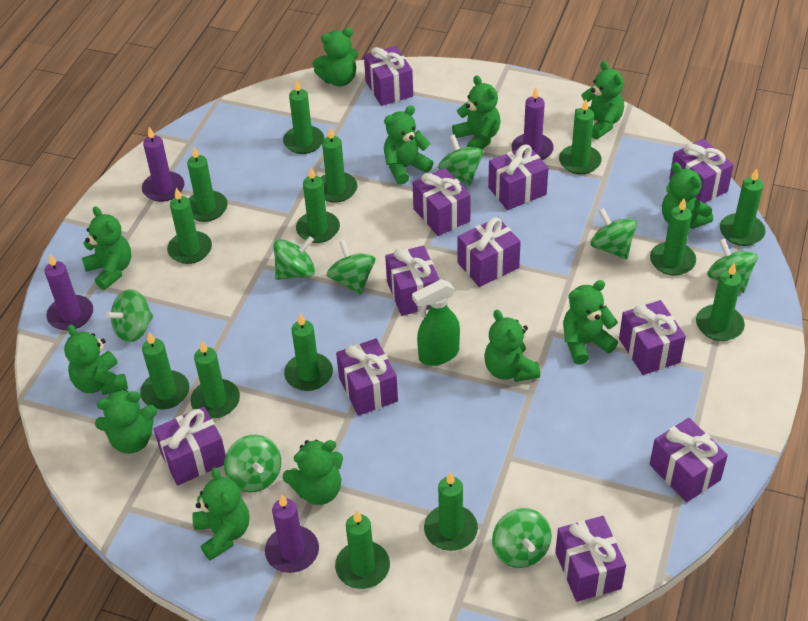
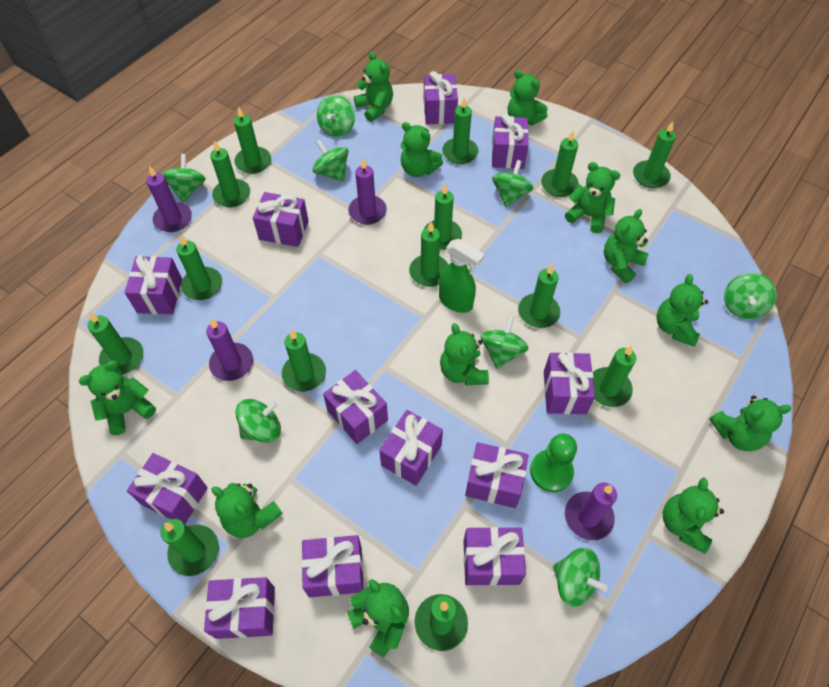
green pawn: none = 0 -> [530,433,577,492] = 1
purple gift: [154,407,226,486] [336,338,398,416] [364,46,413,106] [385,245,440,316] [413,168,471,236] [457,217,521,287] [488,144,548,210] [555,516,626,602] [619,300,686,375] [650,418,728,502] [669,139,734,203] = 11 -> [124,255,182,314] [127,453,208,524] [204,577,275,639] [253,192,309,247] [301,535,364,597] [323,370,388,444] [379,410,443,486] [424,71,458,124] [463,527,526,586] [465,442,529,508] [492,113,529,169] [544,352,595,414] = 12

